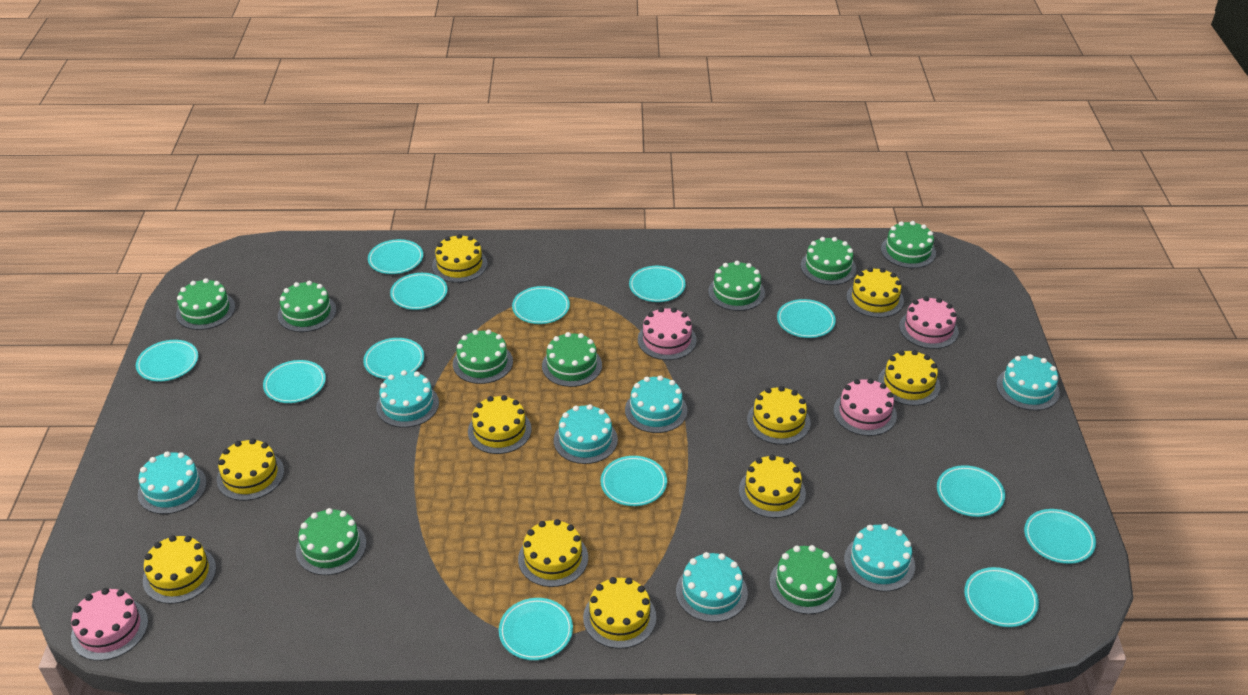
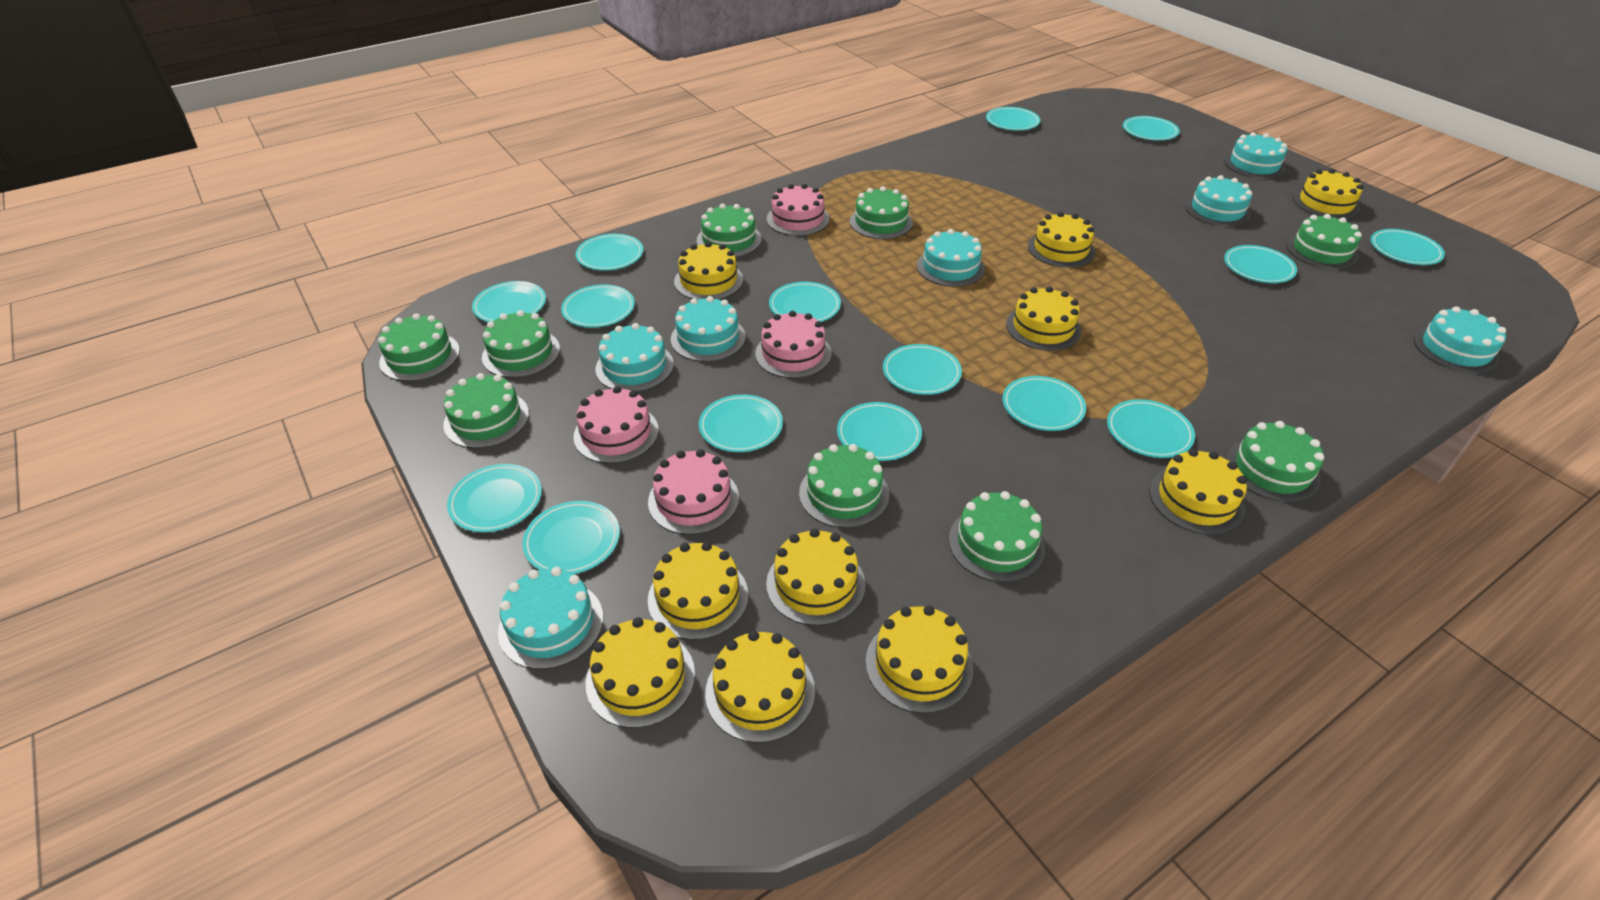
turquoise plate: [136,340,198,382] [263,360,326,403] [363,338,424,379] [368,239,423,274] [390,273,448,310] [499,598,573,660] [512,286,570,324] [601,456,667,506] [629,266,686,302] [777,299,836,338] [937,465,1005,517] [964,567,1039,627] [1024,509,1096,564] = 13 -> [447,464,542,532] [472,281,546,322] [522,501,620,574] [561,284,635,328] [576,234,643,271] [699,394,783,452] [769,282,841,322] [837,402,922,461] [883,344,962,395] [986,107,1040,131] [1003,376,1086,431] [1107,399,1195,458] [1123,116,1179,141] [1224,245,1297,283] [1370,229,1445,265] = 15

